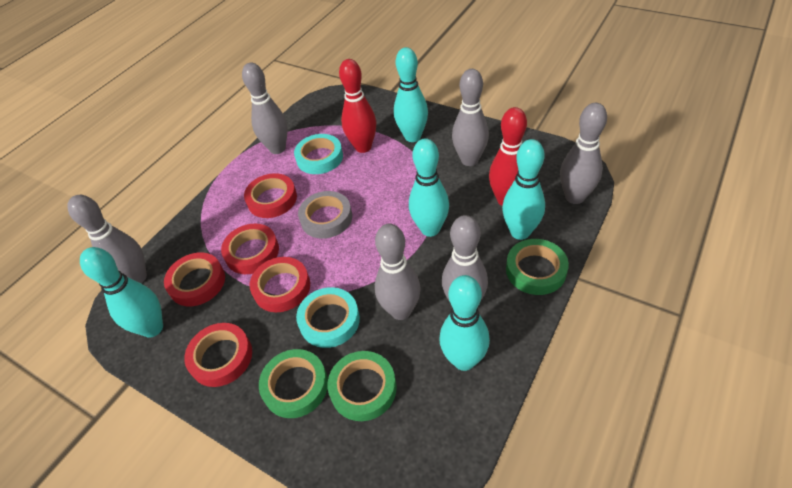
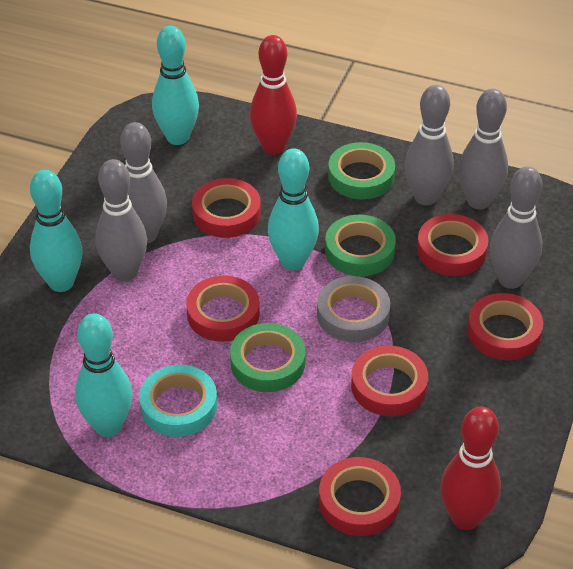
grey bowling pin: [67,195,147,283] [242,63,287,154] [375,224,421,320] [442,215,488,300] [452,69,489,166] [560,103,607,204] = 6 -> [95,159,147,281] [120,122,167,244] [404,85,454,205] [459,89,508,209] [490,166,542,289] = 5
red tape: [164,252,225,306] [184,323,252,387] [221,224,279,274] [244,173,297,218] [249,257,310,312] = 5 -> [186,276,260,342] [192,178,261,238] [319,457,401,536] [351,345,428,416] [417,214,488,276] [467,293,543,360] = 6
turquoise bowling pin: [80,247,163,338] [394,47,428,142] [409,138,449,237] [440,275,490,371] [502,139,545,240] = 5 -> [30,170,83,292] [75,313,132,437] [152,26,199,145] [268,148,319,270] = 4
turquoise tape: [294,134,343,174] [296,287,360,348] = 2 -> [139,365,217,437] = 1

